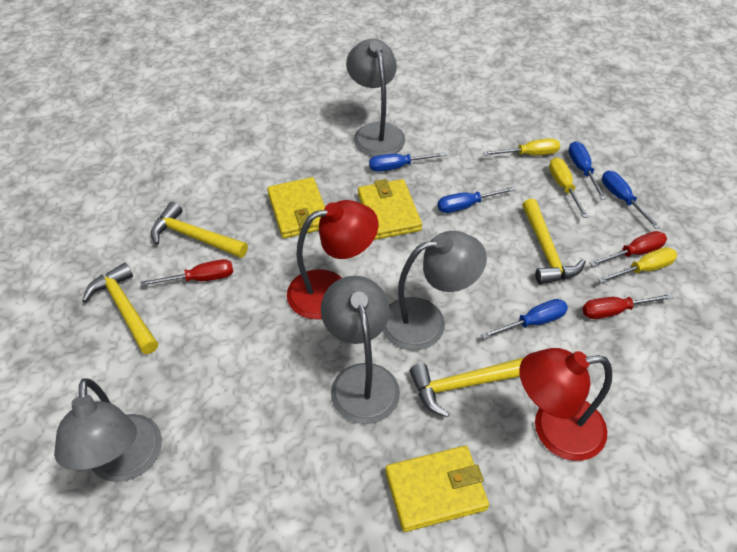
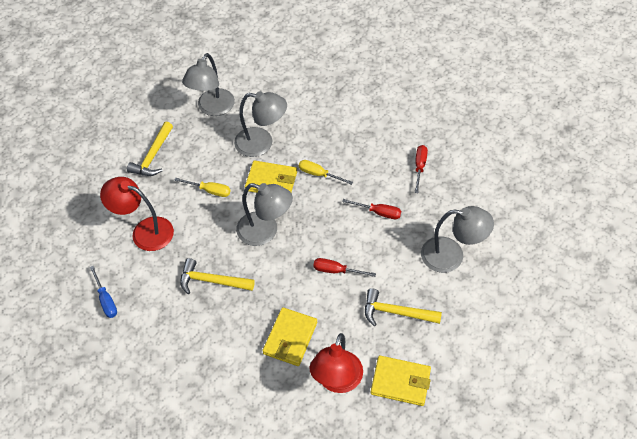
blue screwdriver: [369,152,447,172] [438,186,516,213] [481,299,568,339] [568,141,607,200] [602,170,660,229] = 5 -> [90,266,117,318] = 1
yellow hammer: [82,263,158,354] [151,202,248,258] [410,358,524,418] [522,199,586,284] = 4 -> [127,122,173,176] [180,258,255,294] [365,288,442,326] = 3
yellow screwdriver: [483,138,560,156] [549,157,588,218] [598,247,677,283] = 3 -> [174,178,231,197] [299,160,353,185] = 2

